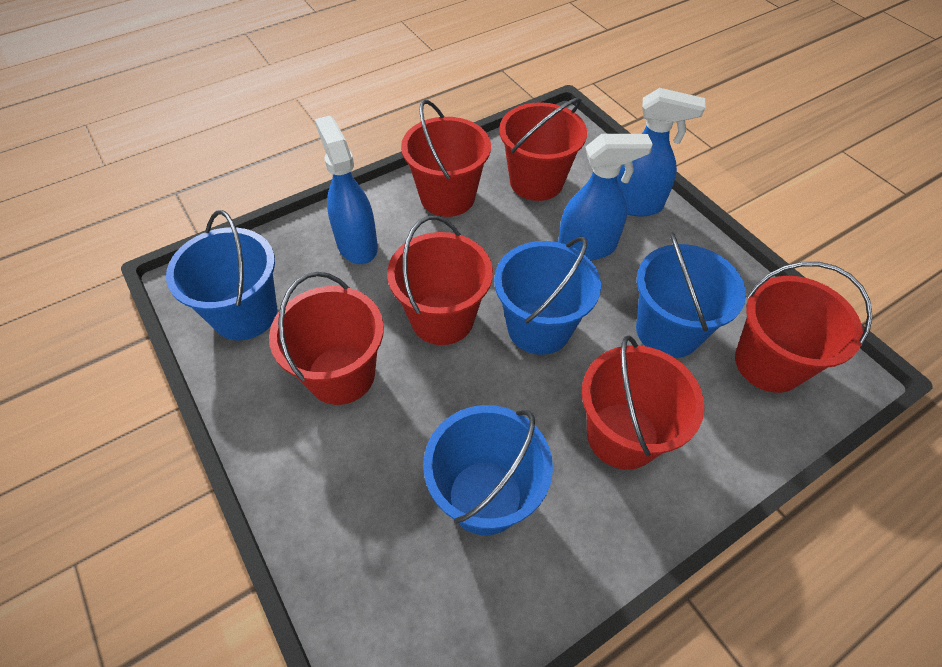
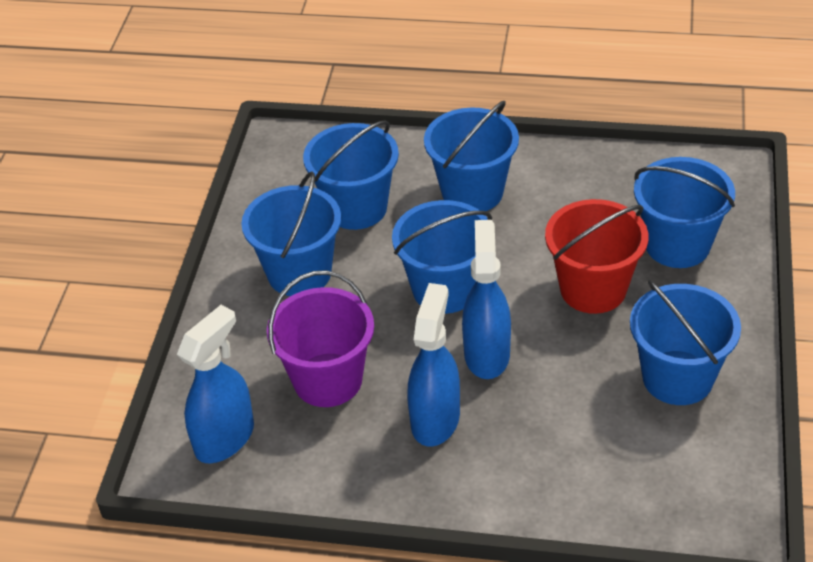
blue bucket: [166,210,277,340] [423,405,553,535] [494,237,601,355] [636,232,746,358] = 4 -> [241,171,341,296] [303,120,399,230] [392,200,492,314] [424,101,519,211] [630,280,741,405] [634,157,735,268] = 6
purple bucket: none = 0 -> [267,270,374,407] = 1
red bucket: [269,272,384,405] [387,216,493,345] [401,100,491,217] [499,97,587,201] [582,335,704,470] [735,262,873,393] = 6 -> [545,199,648,314] = 1

